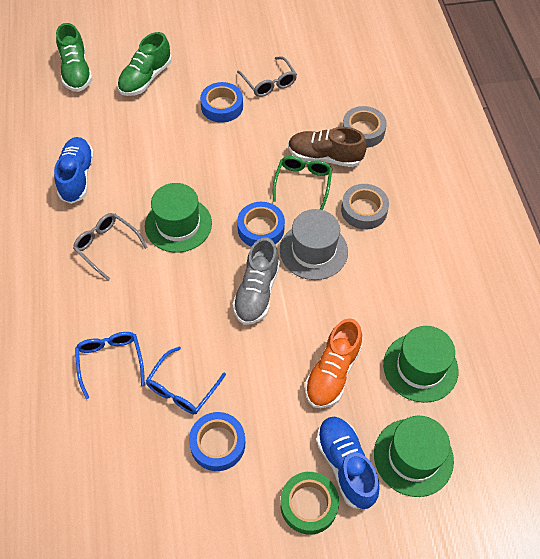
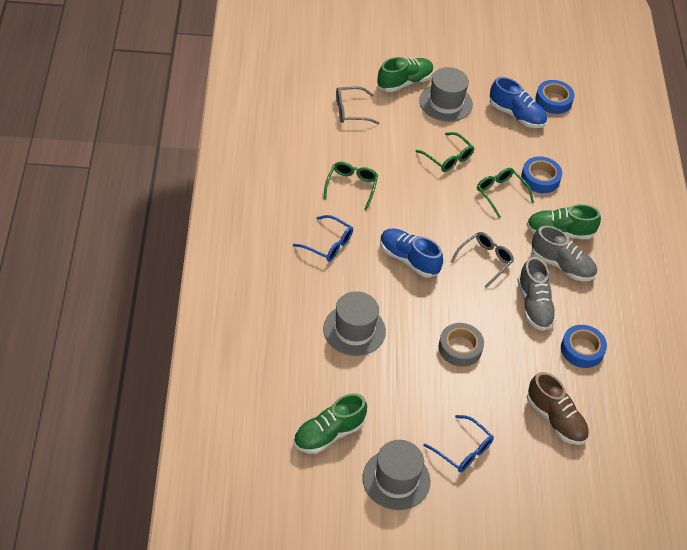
green glasses: [273,156,332,210] = 1 -> [323,162,378,210] [415,132,475,172] [477,168,534,218] = 3
green hat: [145,183,212,253] [374,416,454,497] [383,326,458,403] = 3 -> none = 0
green shoe: [56,23,93,92] [117,32,172,96] = 2 -> [294,393,367,454] [377,57,434,92] [526,204,601,239] = 3
green tape: [280,472,339,535] = 1 -> none = 0
grey hat: [280,209,348,280] = 1 -> [323,291,386,356] [362,440,430,510] [419,67,473,122] = 3
grey shoe: [233,238,280,325] = 1 -> [517,257,557,331] [532,226,597,281] = 2
grey tape: [341,184,389,230] [342,106,387,148] = 2 -> [439,323,484,366] = 1
orange shoe: [305,318,362,408] = 1 -> none = 0

